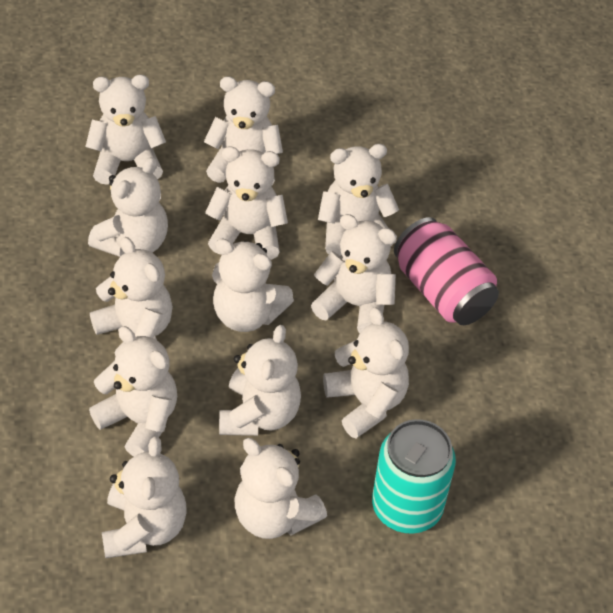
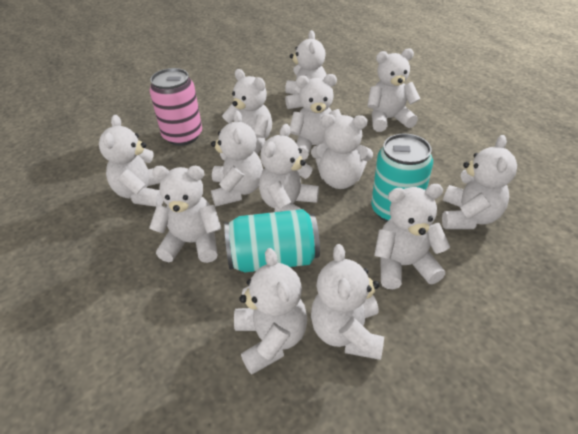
turquoise can: [372,419,456,534] = 1 -> [224,209,320,272] [371,134,433,222] = 2

